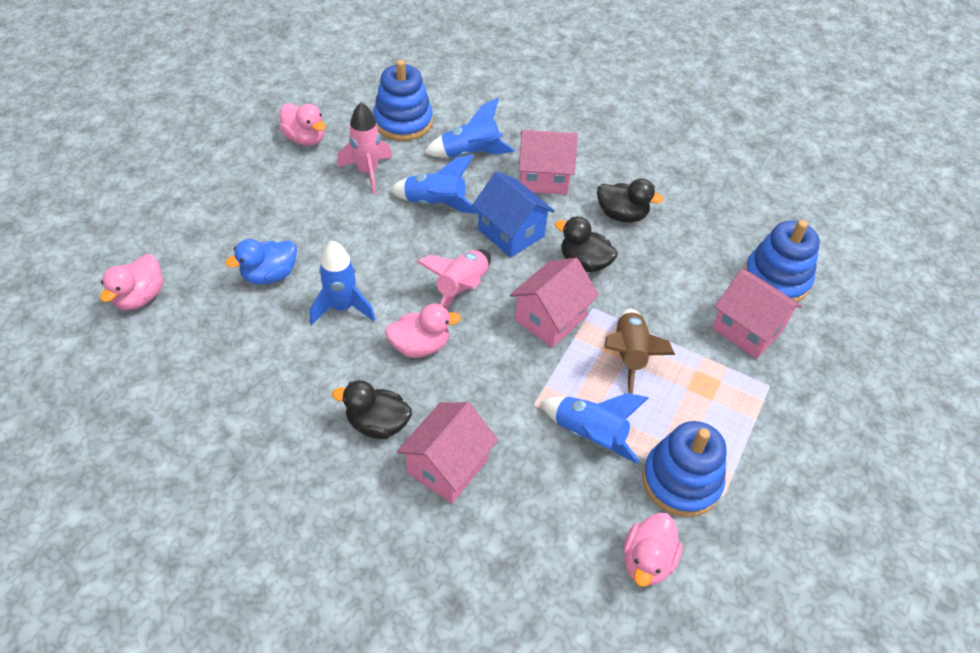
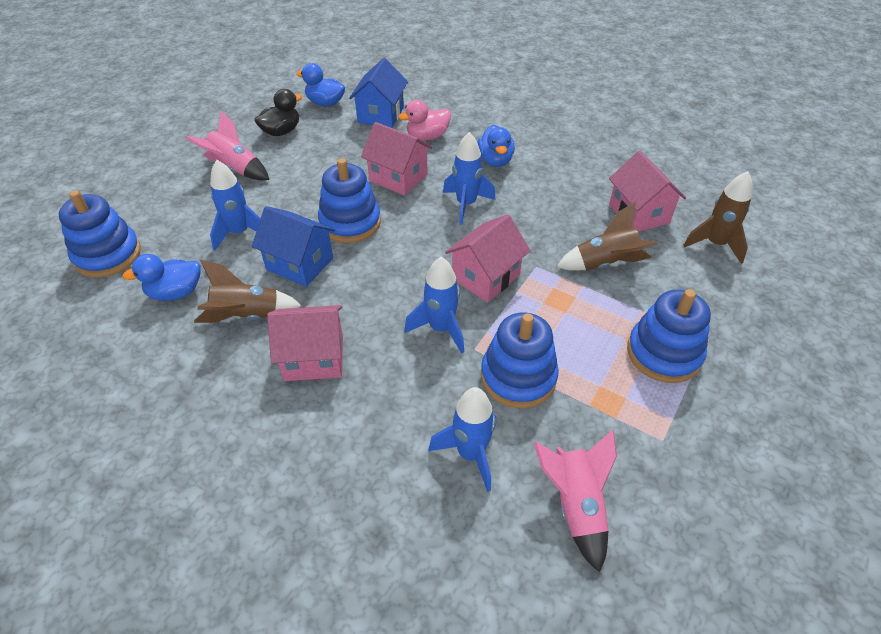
black duck: [332,380,412,439] [555,217,618,272] [597,179,664,223] = 3 -> [254,89,302,136] = 1
blue duck: [225,239,297,285] = 1 -> [122,254,201,301] [296,63,345,107] [477,124,515,167] = 3
blue house: [472,171,555,258] = 1 -> [252,206,335,287] [349,58,408,128] = 2
blue stacking toy: [373,60,433,141] [642,421,727,517] [744,220,820,302] = 3 -> [59,190,141,278] [318,158,381,243] [481,313,559,408] [627,289,711,383] = 4
brown rocket: [604,309,675,394] = 1 -> [194,260,302,323] [557,202,658,271] [683,171,752,264] = 3
pink duck: [100,254,163,310] [279,103,325,146] [385,304,461,358] [623,513,683,587] = 4 -> [398,100,451,140] = 1

